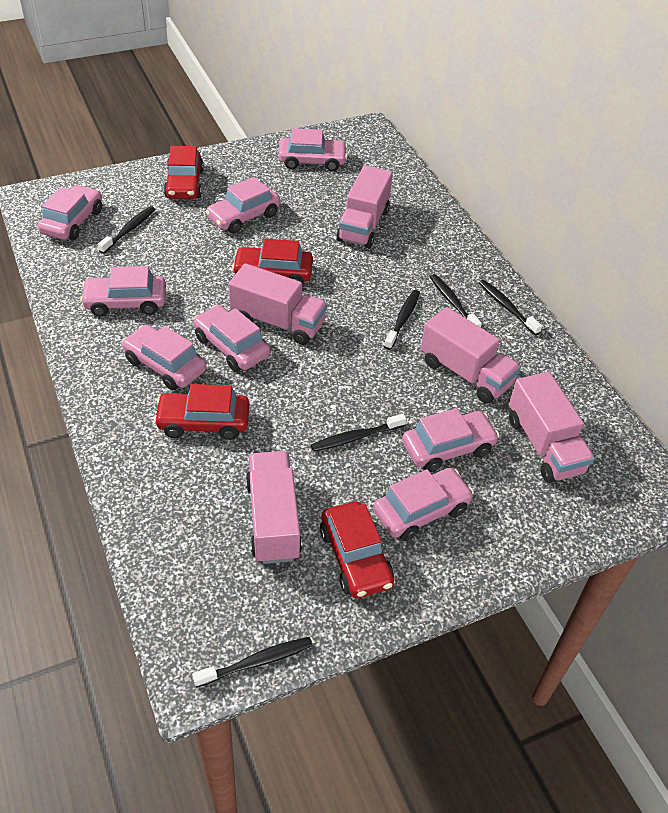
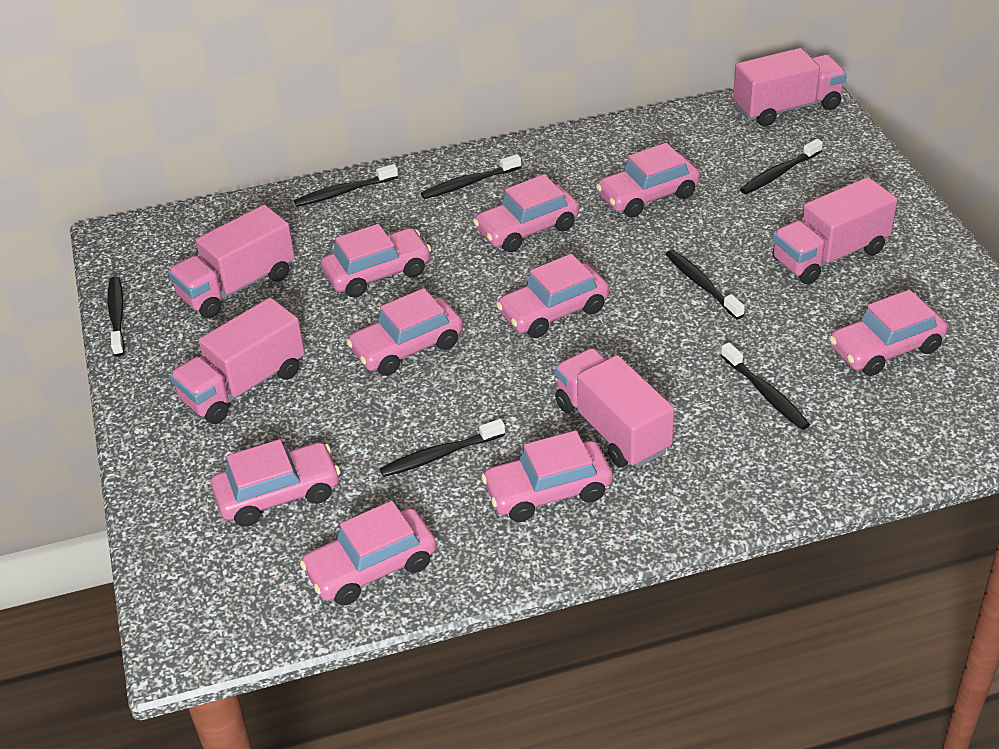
black toothbrush: [97,206,155,254] [192,637,313,688] [311,414,406,452] [384,290,420,350] [430,274,482,327] [479,280,542,335] = 6 -> [107,276,125,357] [294,164,398,207] [380,419,505,477] [421,154,521,199] [666,250,745,319] [721,342,810,430] [740,139,823,194] = 7
pink car: [38,185,102,240] [80,266,166,316] [122,324,206,390] [193,305,270,371] [205,177,280,234] [278,128,348,171] [373,468,474,541] [402,408,499,472] = 8 -> [211,439,340,527] [300,501,436,605] [321,224,431,298] [346,288,463,376] [473,174,579,252] [481,430,613,522] [496,254,609,338] [596,143,700,218] [829,290,948,376] = 9
red car: [154,384,250,440] [164,146,204,199] [232,239,313,285] [320,502,394,598] = 4 -> none = 0

